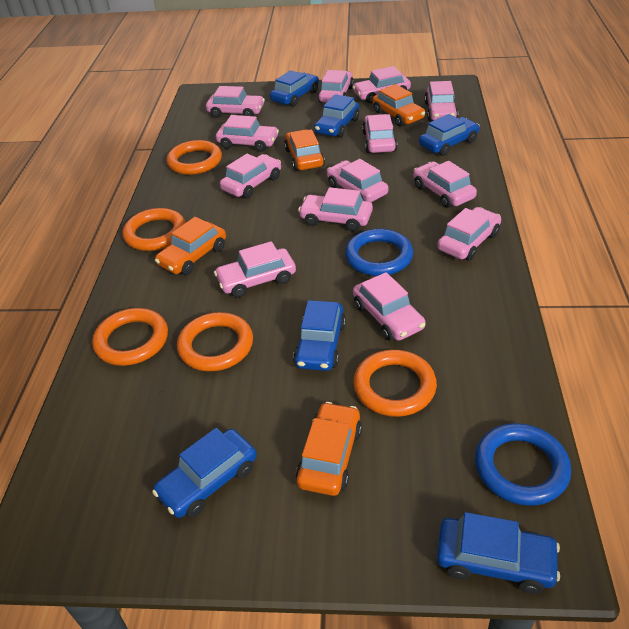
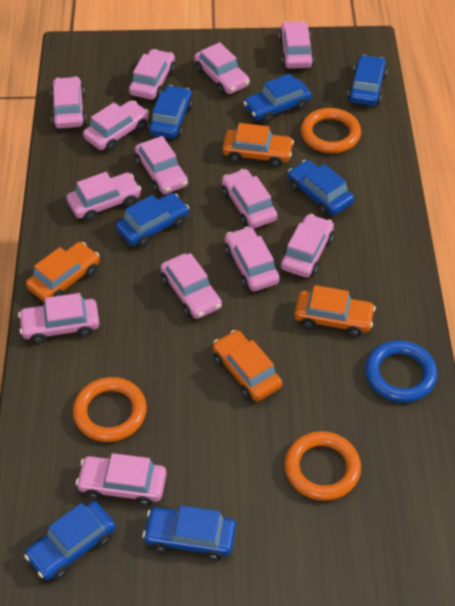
blue car: [152,428,257,518] [270,70,319,107] [293,300,346,371] [314,94,359,137] [419,114,480,156] [437,512,560,594] = 6 -> [24,501,116,580] [116,193,189,247] [143,505,236,561] [148,85,193,139] [243,73,312,123] [288,160,354,216] [348,55,387,106] = 7
blue ring: [345,229,413,276] [475,423,571,506] = 2 -> [365,340,437,402] = 1
orange ring: [92,308,168,366] [123,208,186,251] [166,140,222,175] [177,312,253,371] [353,350,437,417] = 5 -> [73,377,147,442] [285,431,361,501] [301,108,361,153] = 3

